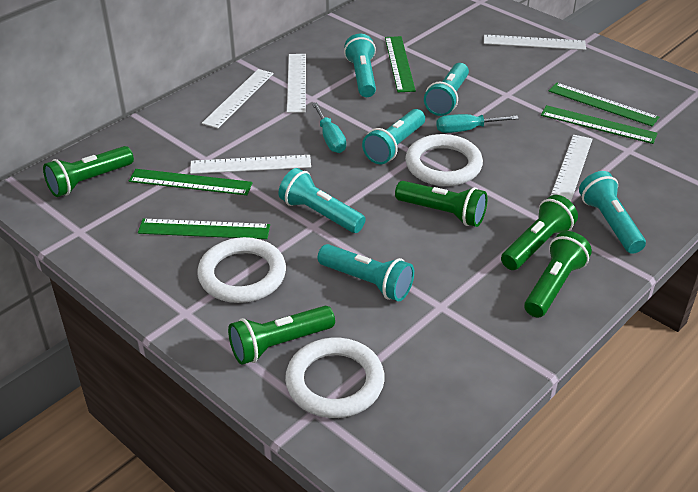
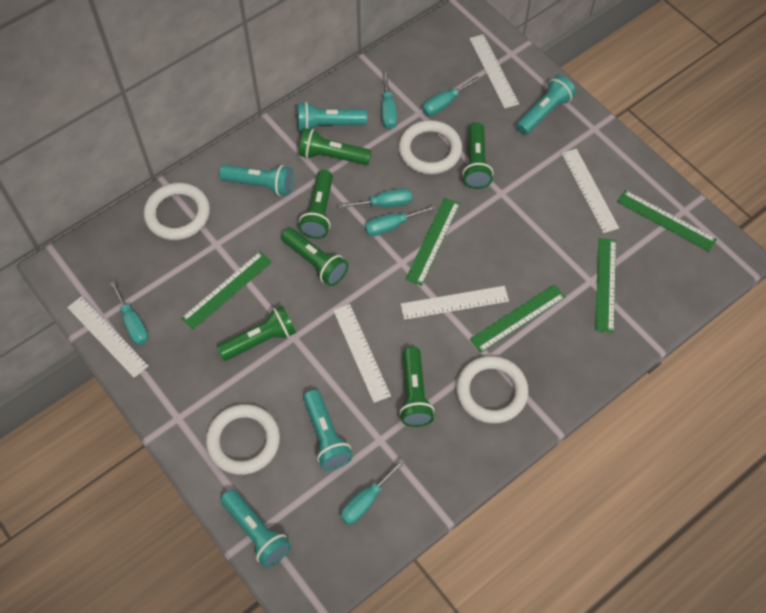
green flashlight: [43,146,134,197] [228,306,335,365] [395,181,487,227] [501,195,578,270] [524,231,592,318] = 5 -> [217,306,296,361] [281,228,348,286] [299,128,371,165] [299,170,333,239] [400,347,434,427] [462,122,494,189] = 6
turquoise flashlight: [278,168,366,233] [318,244,414,301] [344,34,376,97] [362,109,425,164] [424,63,469,116] [579,171,646,254] = 6 -> [219,165,293,196] [221,489,291,568] [298,102,367,131] [303,390,353,470] [516,75,576,135] = 5
turquoise screwdriver: [312,103,346,153] [436,114,519,133] = 2 -> [109,280,148,345] [338,188,412,209] [341,459,405,525] [365,205,436,236] [382,71,397,129] [422,76,480,116] = 6
white ring: [197,237,286,303] [285,338,385,418] [405,134,483,186] = 3 -> [144,183,210,240] [206,404,280,475] [399,120,462,175] [456,356,529,424] = 4

